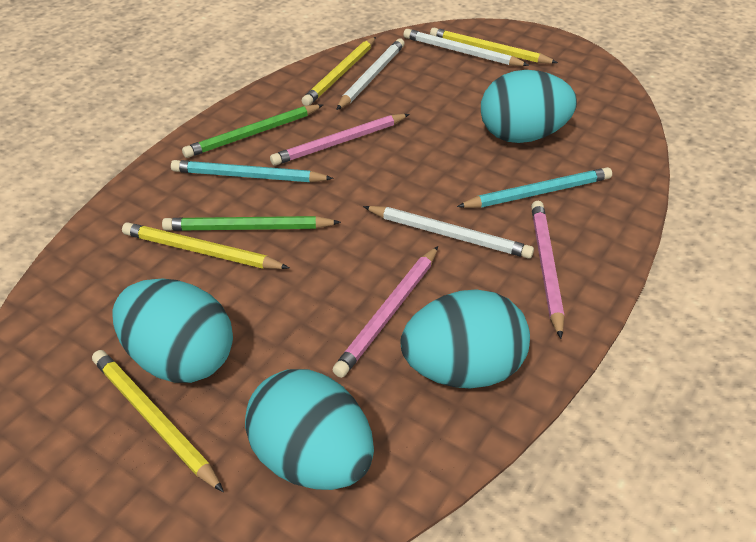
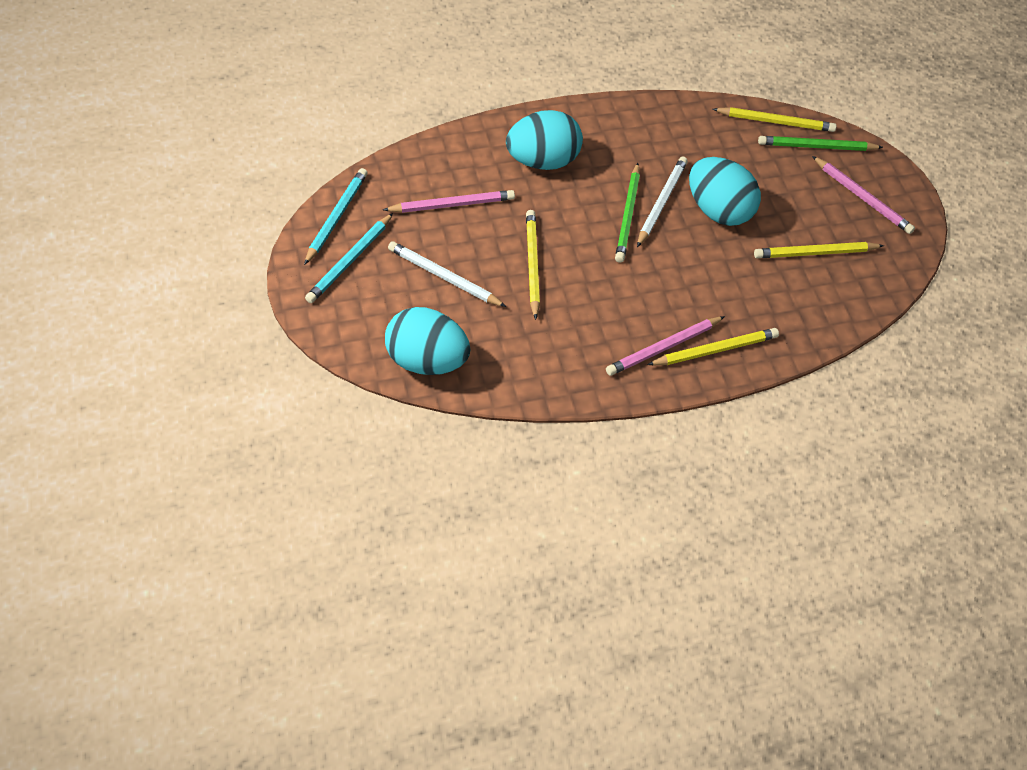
turquoise egg: [112,279,233,383] [245,369,374,490] [401,289,530,388] [481,70,577,143] = 4 -> [385,307,470,375] [506,110,583,170] [689,157,761,226] = 3
white pencil: [336,39,405,110] [363,206,534,259] [403,29,529,66] = 3 -> [388,241,506,307] [637,156,688,247] = 2

